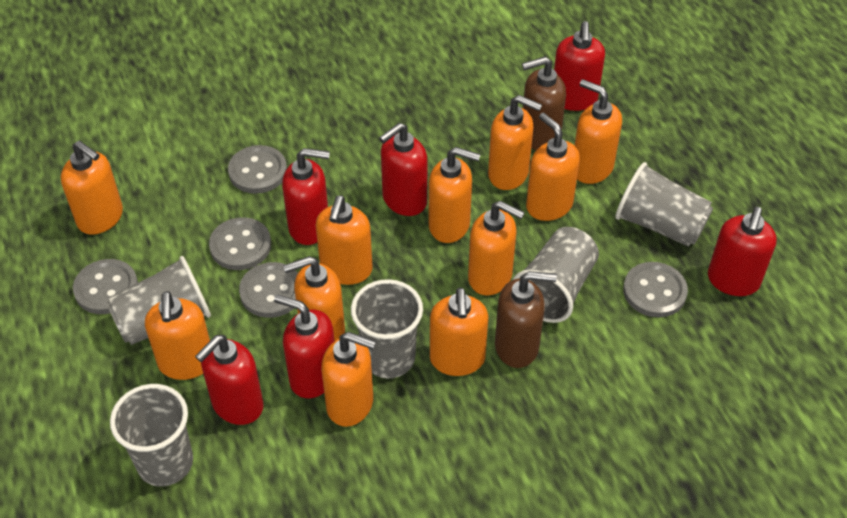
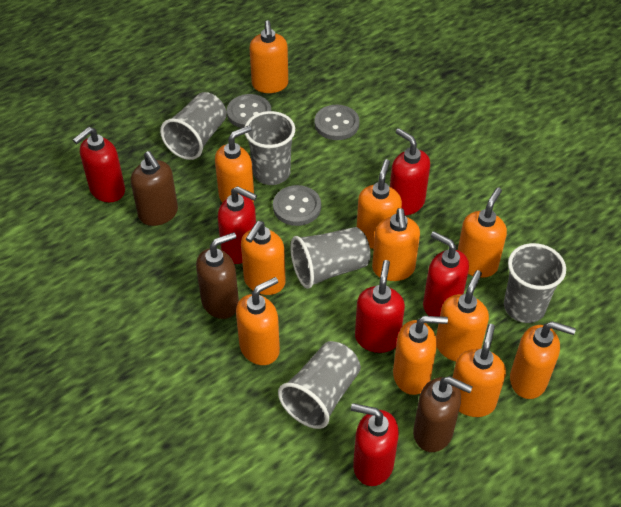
brown soap dispenser: [495,271,557,368] [522,56,566,150] = 2 -> [131,151,178,226] [196,232,239,319] [413,376,472,452] = 3
grey button: [73,259,138,314] [209,217,271,270] [228,145,287,194] [239,262,298,318] [623,262,688,318] = 5 -> [227,94,271,128] [273,185,321,226] [315,105,360,140] = 3

